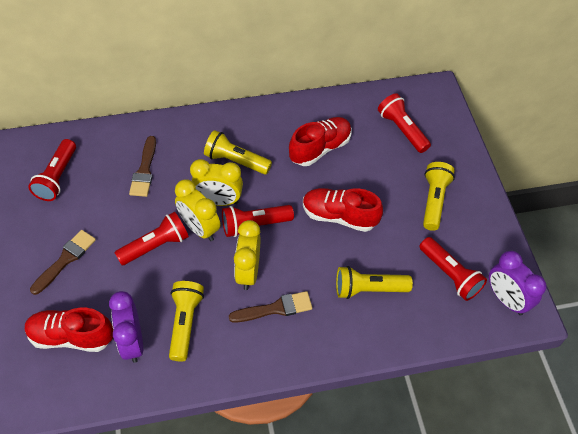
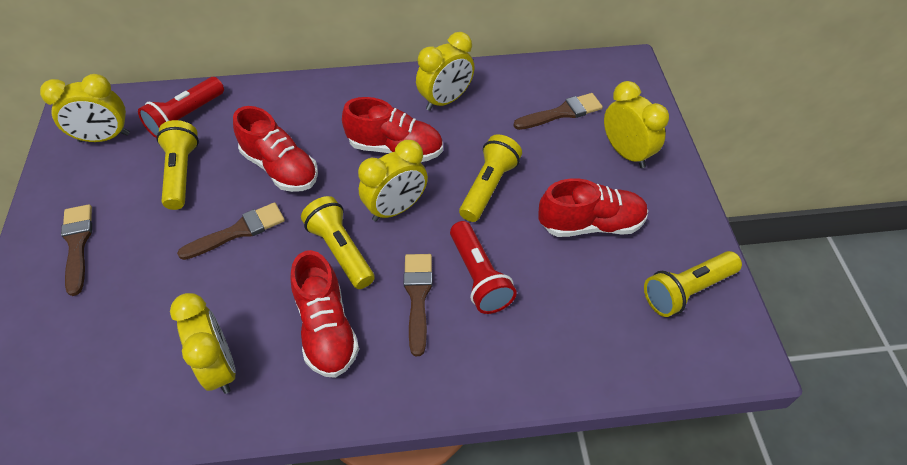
brown brush: [30,230,96,295] [129,136,156,197] [229,291,312,323] = 3 -> [61,204,92,296] [177,202,285,260] [404,254,433,356] [514,93,603,130] = 4
purple clock: [109,291,143,363] [489,251,546,315] = 2 -> none = 0
red flashlight: [28,139,76,201] [114,212,189,265] [222,205,294,237] [378,93,431,153] [419,237,487,301] = 5 -> [138,77,224,138] [450,221,517,314] = 2
red shoe: [25,308,113,352] [289,117,352,166] [303,188,383,232] = 3 -> [233,106,318,192] [290,250,359,378] [342,97,443,162] [538,178,648,237] = 4
yellow clock: [175,179,220,241] [190,159,243,206] [234,220,261,290] = 3 -> [40,74,130,142] [170,293,236,394] [358,140,428,221] [416,32,475,111] [604,81,669,168] = 5

